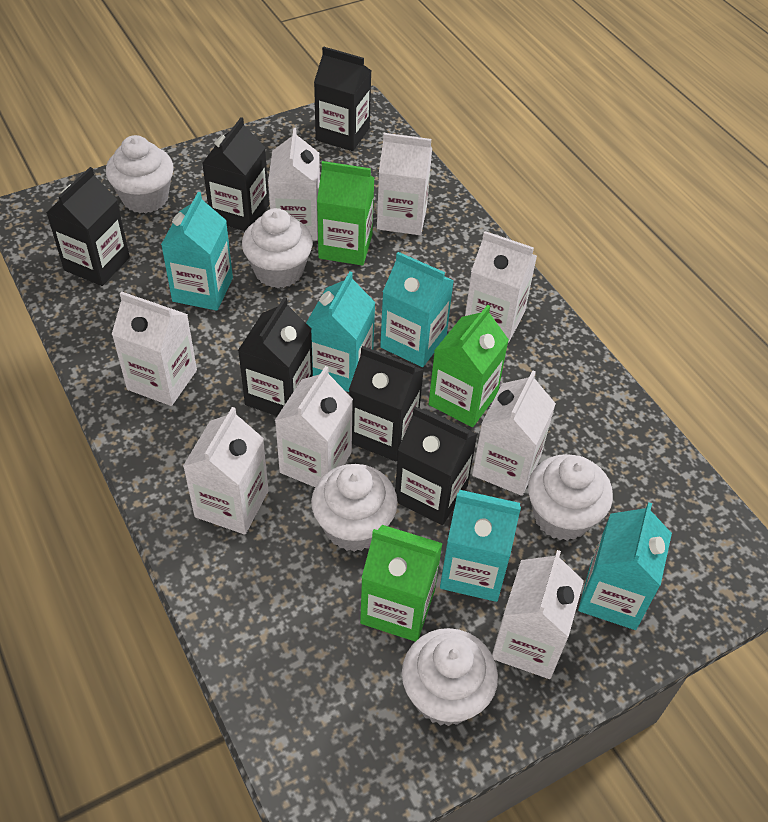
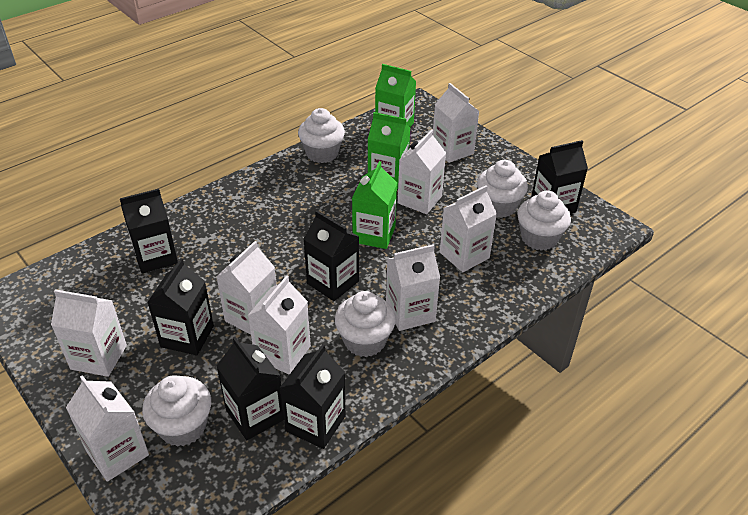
turquoise carton: [161,192,233,311] [306,271,376,392] [380,252,454,367] [440,490,521,602] [578,502,672,630] = 5 -> none = 0

